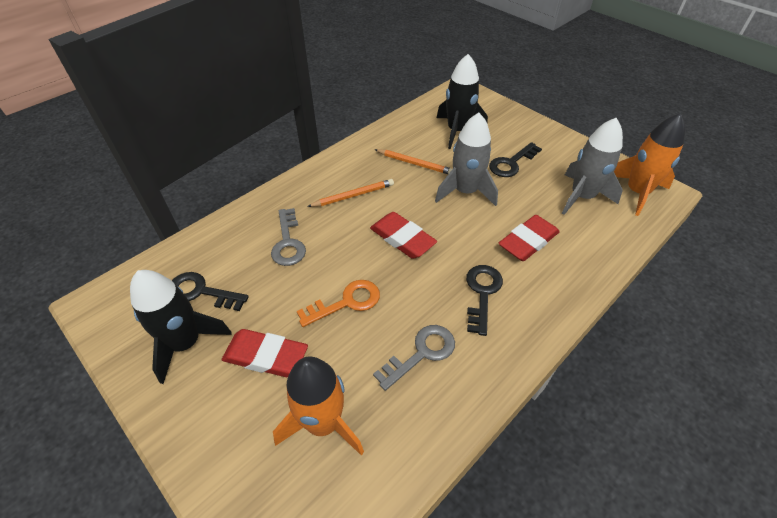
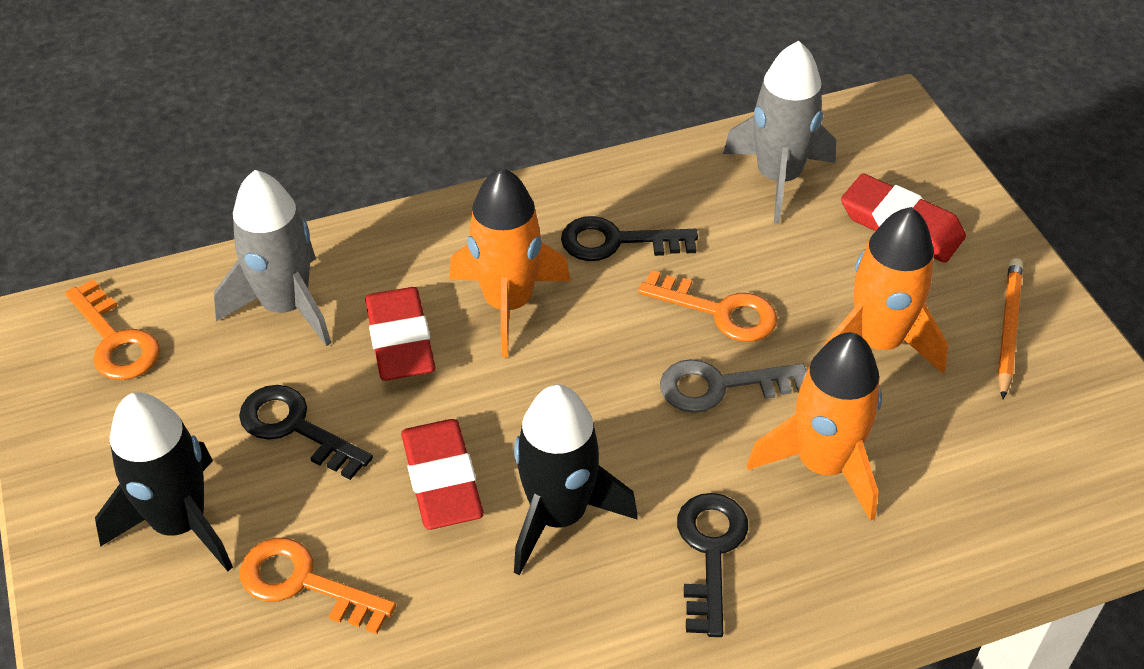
grey key: [271,208,306,266] [373,325,455,391] = 2 -> [660,359,806,413] = 1
orange key: [297,280,380,327] = 1 -> [65,279,160,380] [240,538,396,634] [638,270,777,342] = 3
orange pencil: [307,179,394,207] [374,149,452,174] = 2 -> [998,258,1023,399] = 1
orange rocket: [273,356,364,456] [614,113,685,216] = 2 -> [449,167,571,358] [747,332,882,521] [824,207,948,374] = 3

